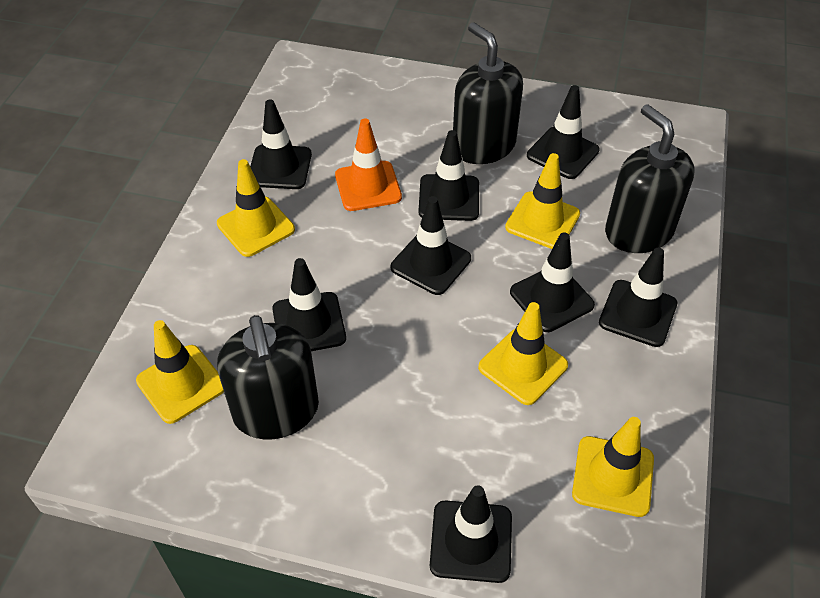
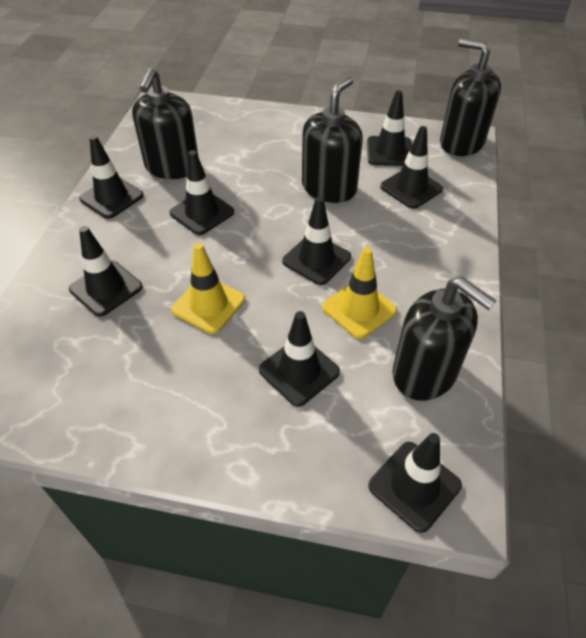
black soap dispenser: [217,315,319,440] [453,22,523,164] [605,104,694,253] = 3 -> [132,68,198,179] [302,76,363,203] [392,277,496,401] [440,38,501,156] = 4
orange traffic cone: [335,119,402,211] = 1 -> none = 0
yellow traffic cone: [136,320,224,424] [217,159,295,257] [478,302,568,405] [505,153,580,249] [572,417,654,517] = 5 -> [171,243,245,334] [322,247,397,339] = 2

